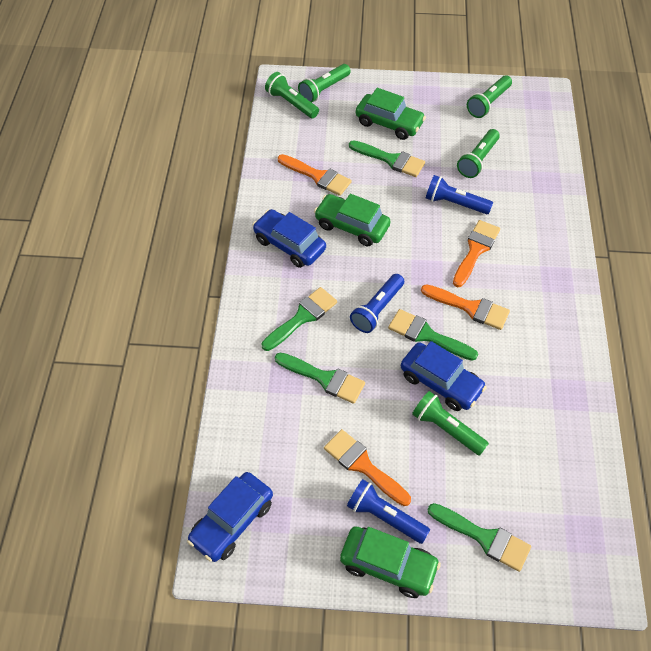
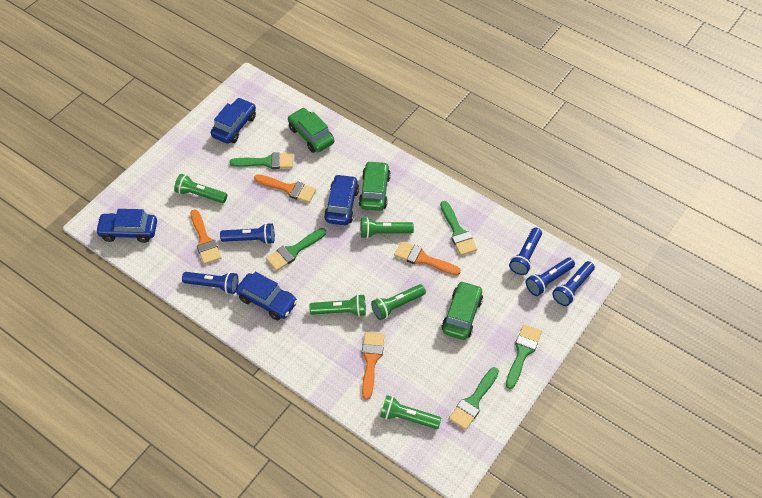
blue car: [187,472,273,562] [252,209,326,268] [401,341,487,411] = 3 -> [95,209,157,243] [211,98,256,144] [236,272,298,320] [324,174,359,225] = 4
blue flashlight: [347,479,430,544] [350,274,404,333] [426,175,493,214] = 3 -> [182,272,238,294] [220,223,275,244] [509,228,542,275] [526,258,575,296] [552,261,595,306] = 5

